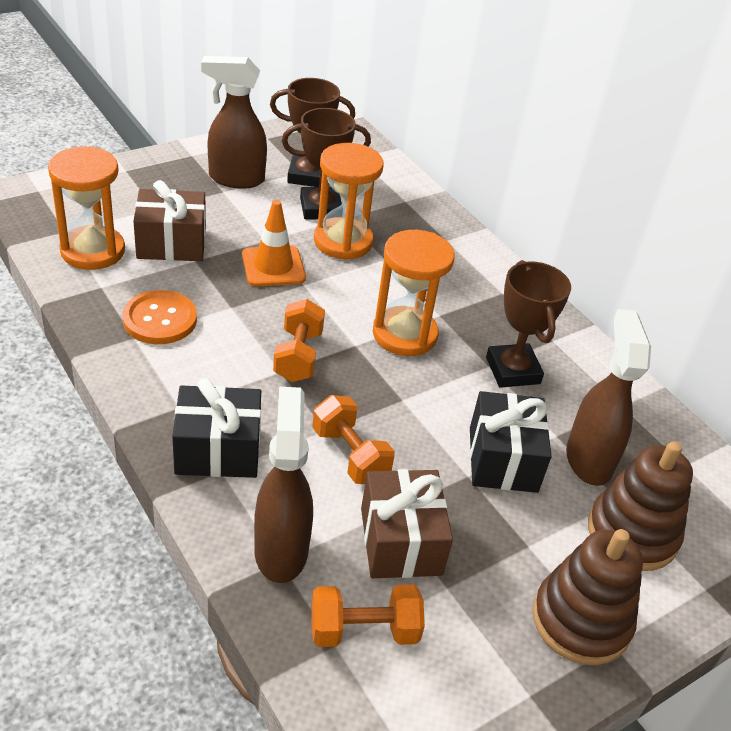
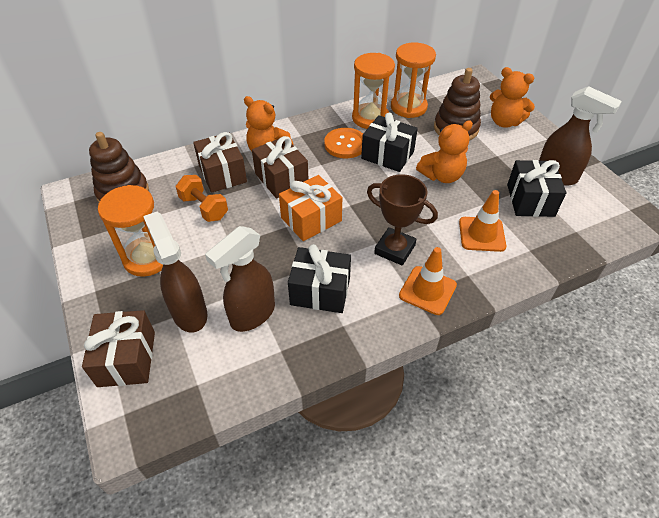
black gift: [172,378,261,478] [470,391,552,493] = 2 -> [288,244,351,313] [361,113,418,172] [507,160,566,217] = 3
brown gift: [133,180,206,261] [361,469,453,578] = 2 -> [82,310,155,387] [193,132,247,193] [252,136,308,199] = 3
brown trophy: [270,78,355,187] [282,108,371,219] [486,260,571,388] = 3 -> [367,174,438,265] = 1
orange dumbbell: [273,299,325,382] [311,584,425,647] [312,395,395,484] = 3 -> [175,175,228,222] = 1
orange gift: none = 0 -> [279,175,342,241] = 1
orange teddy bear: none = 0 -> [244,96,293,152] [416,120,473,183] [490,67,535,128] = 3
orange traffic cone: [242,200,306,286] = 1 -> [399,247,457,315] [459,190,506,252] = 2

